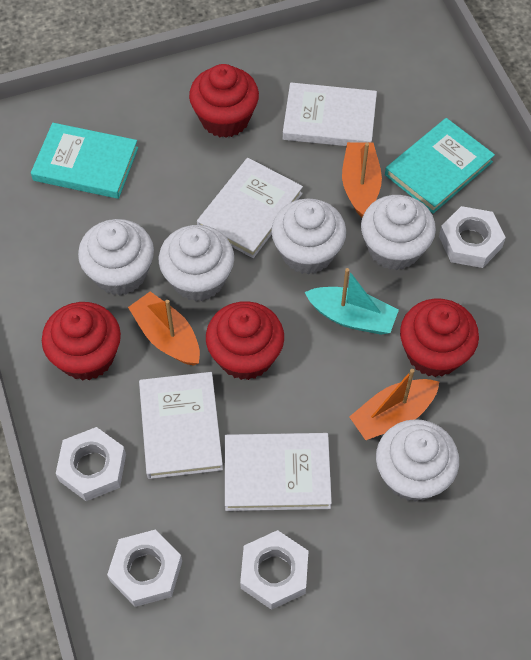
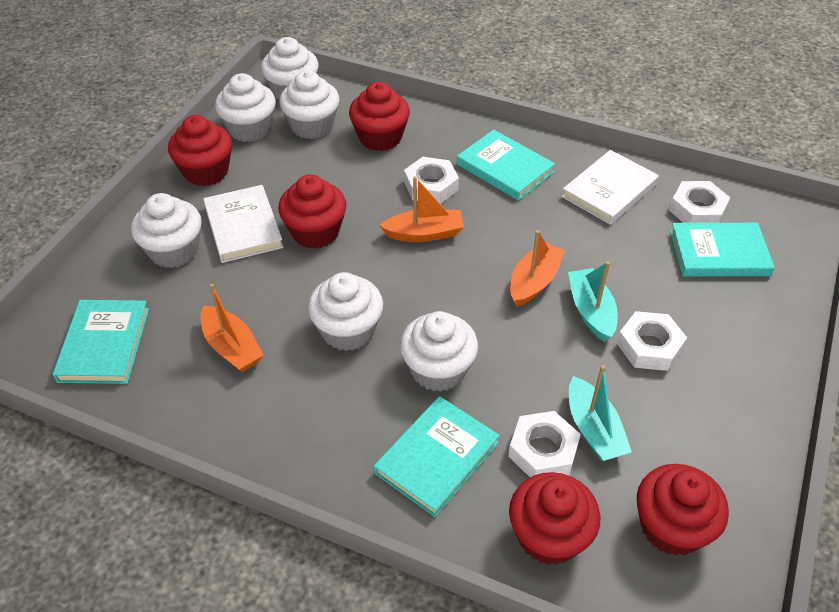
red cupcake: [42,302,121,381] [189,64,259,138] [206,301,284,380] [400,299,479,377] = 4 -> [168,115,232,186] [278,175,346,249] [349,82,410,151] [509,472,600,565] [637,464,729,556] = 5
turquoise boat: [305,268,399,335] = 1 -> [568,261,618,342] [569,365,632,461] = 2
turquoise book: [31,123,138,199] [385,118,495,214] = 2 -> [53,300,149,384] [374,396,500,517] [457,130,555,200] [670,223,775,277] = 4
white book: [139,372,223,479] [197,158,303,258] [225,433,332,511] [283,82,377,146] = 4 -> [203,185,284,263] [562,150,659,225] = 2
white cupcake: [78,219,154,295] [159,225,234,301] [271,199,346,275] [361,195,436,270] [376,419,459,502] = 5 -> [131,193,202,268] [215,73,276,142] [261,37,319,100] [279,70,339,139] [308,272,383,351] [400,311,478,392] = 6

